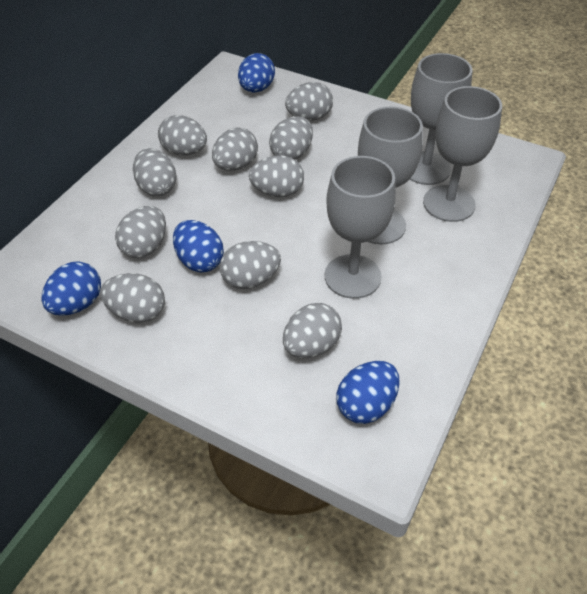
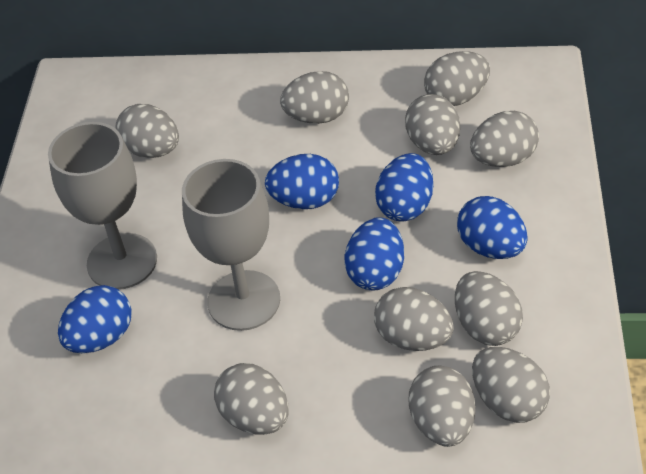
blue egg: [42,261,101,316] [173,220,224,272] [238,53,275,92] [336,361,400,424] = 4 -> [58,285,131,353] [265,154,339,209] [345,217,404,291] [375,153,433,222] [457,196,528,259] = 5
grey goblet: [325,156,396,299] [358,107,423,245] [409,53,472,185] [423,86,502,222] = 4 -> [48,122,157,290] [182,159,280,331] = 2

